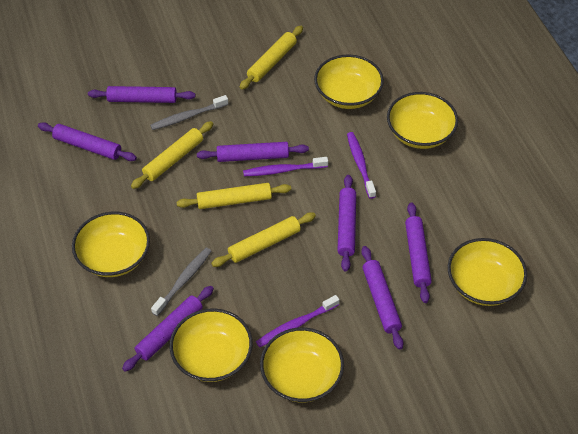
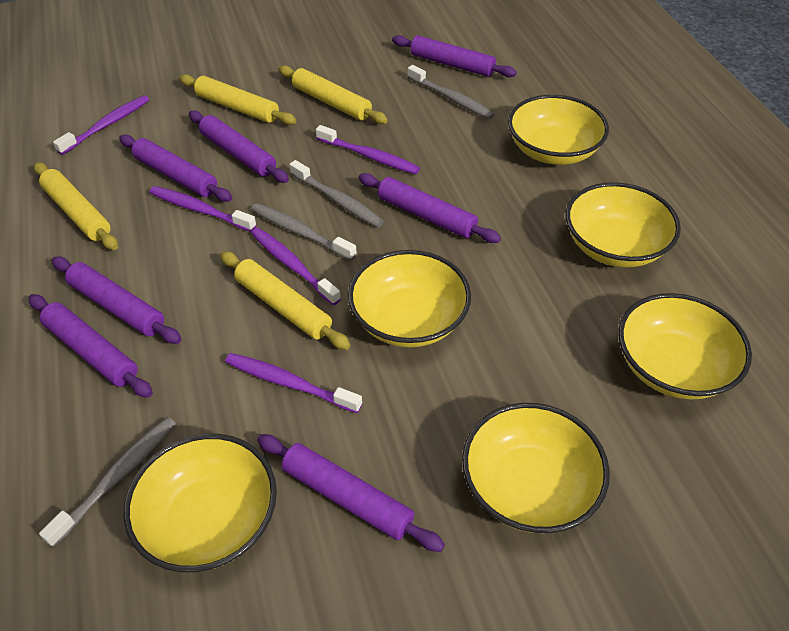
grey toothbrush: [150,95,228,130] [151,248,211,316] = 2 -> [39,417,176,547] [251,203,357,261] [289,160,384,227] [407,65,494,119] = 4
purple toothbrush: [243,157,328,176] [256,295,340,347] [347,132,376,199] = 3 -> [53,95,149,155] [149,186,256,232] [225,353,362,413] [251,228,341,305] [316,125,420,174] = 5

